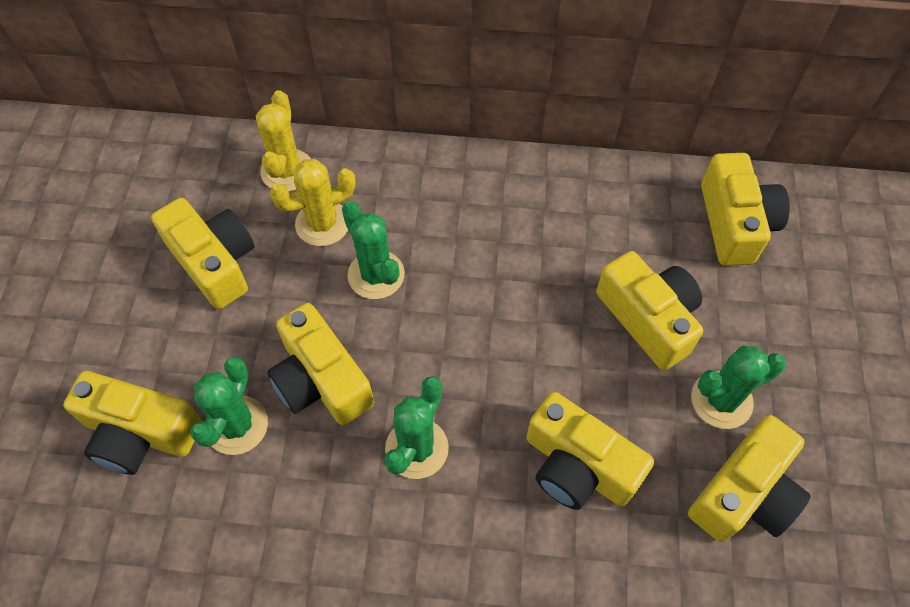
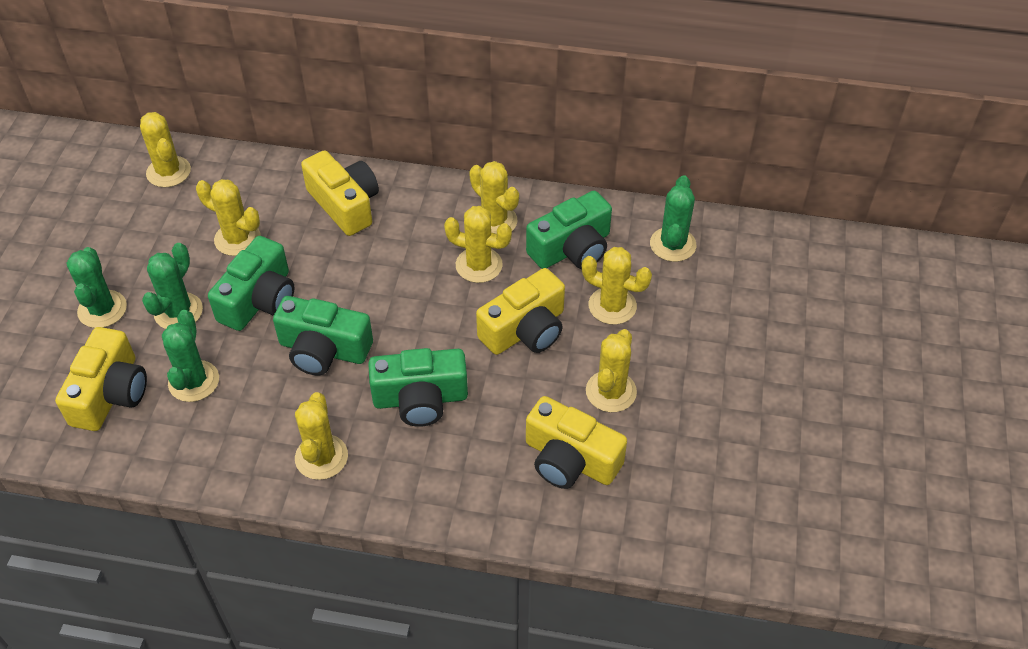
green camera: none = 0 -> [208,236,294,331] [273,296,373,376] [368,348,468,427] [526,191,612,269] = 4
yellow cactus: [256,90,311,192] [270,159,356,246] = 2 -> [140,112,191,187] [196,179,261,256] [295,392,348,480] [444,206,512,283] [469,161,519,234] [582,247,652,325] [586,329,637,412] = 7
yellow camera: [63,371,202,475] [151,198,255,309] [267,303,374,425] [527,392,654,510] [596,251,703,370] [688,415,811,542] [701,153,790,266] = 7 -> [55,327,147,431] [301,150,379,236] [476,268,565,355] [526,396,627,489] = 4

